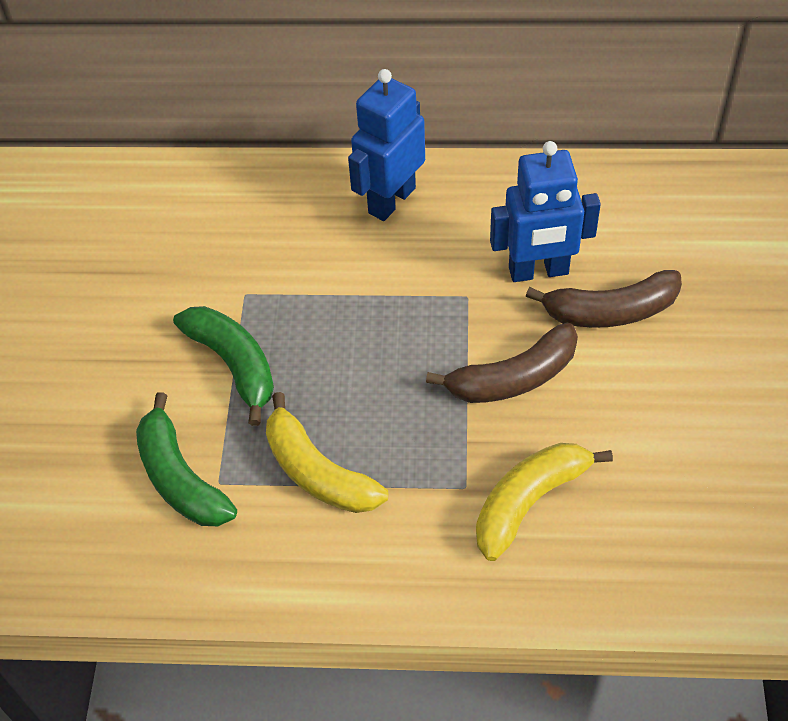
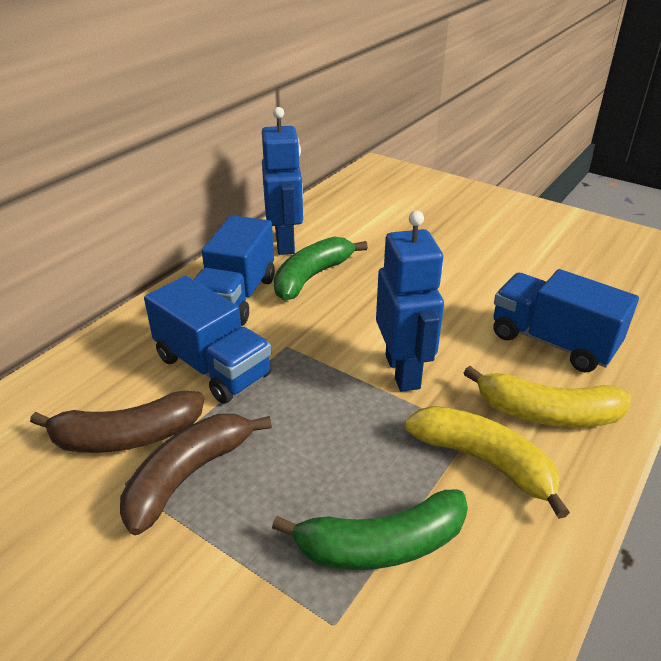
blue truck: none = 0 -> [144,275,272,404] [194,215,275,326] [493,269,639,372] = 3

